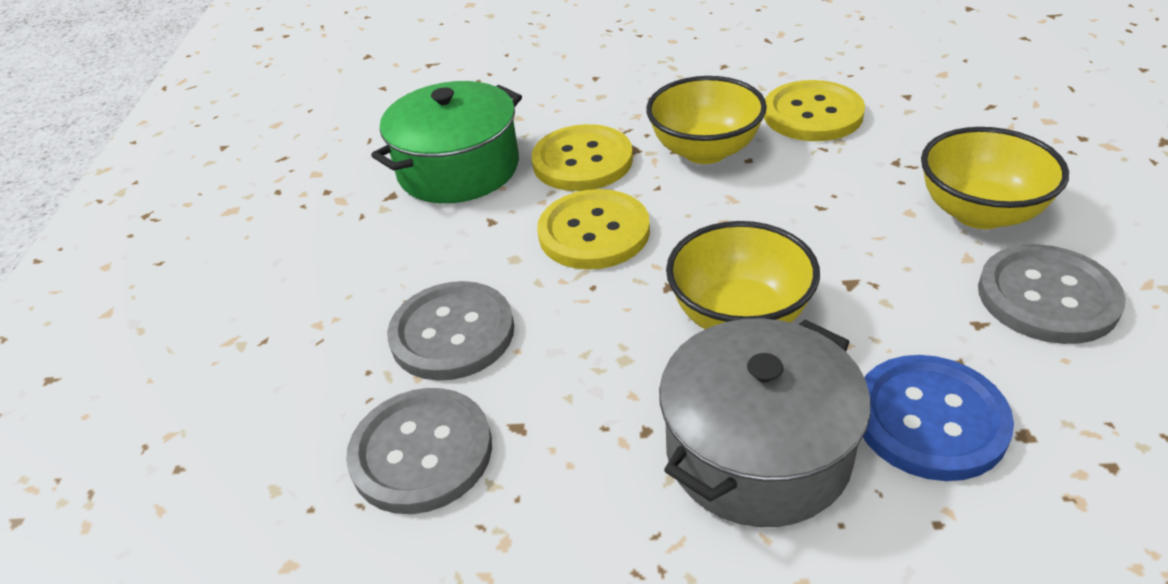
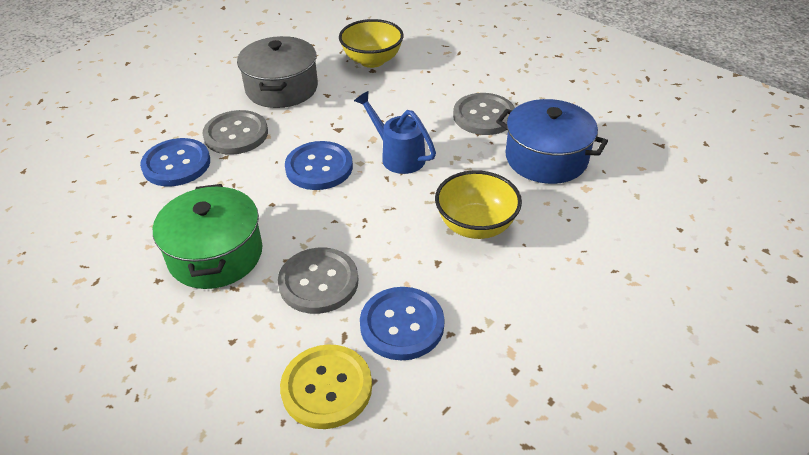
blue button: [863,355,1014,481] = 1 -> [140,138,210,186] [285,141,353,190] [360,287,445,360] = 3
blue pot: none = 0 -> [496,99,608,184] = 1
blue watering can: none = 0 -> [354,91,436,174] = 1
yellow bowl: [646,76,767,164] [666,221,820,329] [921,127,1069,229] = 3 -> [339,19,404,68] [435,170,522,239] = 2
yellow button: [532,124,633,191] [537,189,650,270] [764,80,865,141] = 3 -> [280,344,372,429] = 1

